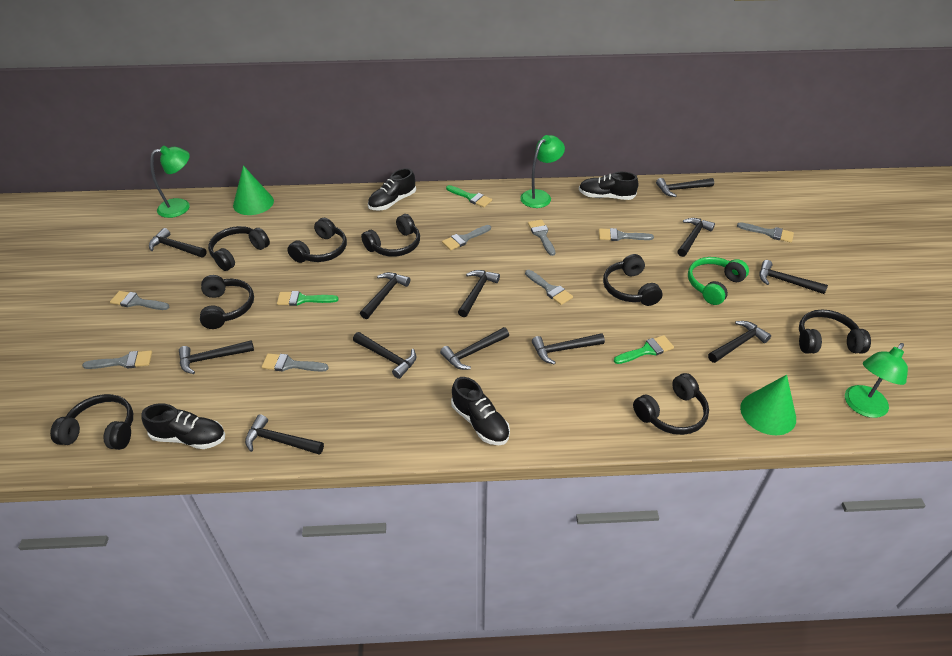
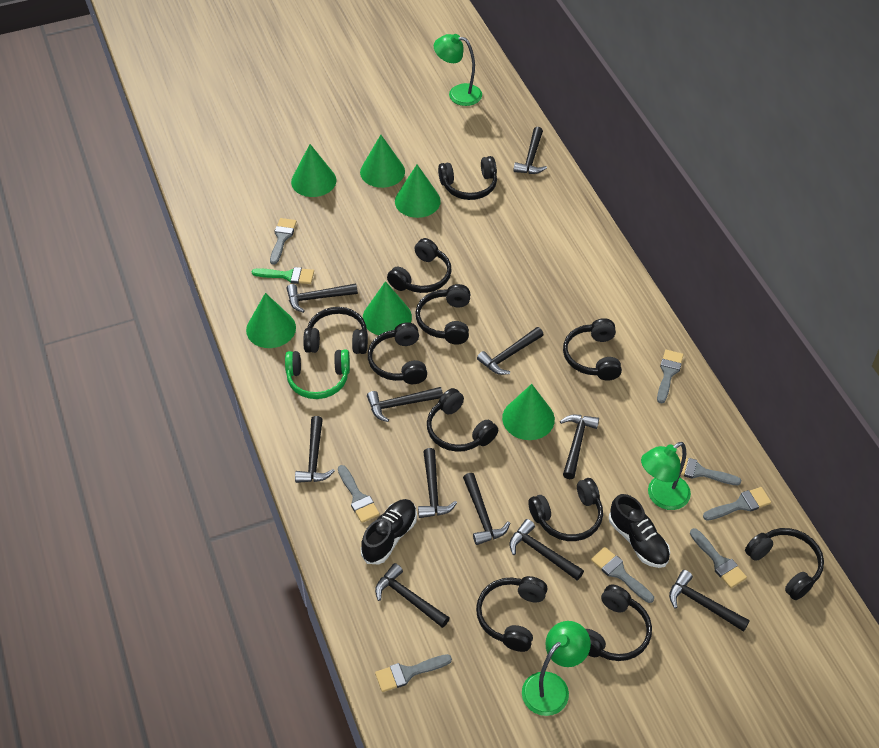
black hammer: [149,228,207,258] [179,340,254,374] [245,414,324,455] [353,332,416,379] [360,272,410,319] [440,327,509,370] [458,270,500,317] [532,333,605,365] [656,178,714,197] [677,218,715,257] [708,321,771,363] [760,260,828,294] = 12 -> [286,283,358,313] [295,416,335,483] [367,387,443,422] [375,563,450,628] [418,448,457,518] [463,473,510,545] [477,327,544,375] [509,519,584,580] [513,127,547,174] [560,415,599,479] [669,570,750,632] = 11
black headphones: [50,394,133,450] [200,275,254,329] [208,226,270,271] [287,218,347,263] [361,214,420,257] [603,254,662,306] [633,373,709,435] [799,309,871,354] = 8 -> [303,307,368,354] [368,322,427,384] [387,238,452,293] [415,284,470,345] [427,388,498,452] [438,156,497,200] [476,576,548,652] [528,478,603,541] [563,318,622,381] [586,584,652,661] [745,528,824,600] = 11
black shoe: [142,403,225,449] [368,168,416,211] [451,377,510,445] [579,172,638,200] = 4 -> [361,499,417,565] [609,494,670,568] = 2
green brush: [277,291,338,306] [446,185,492,207] [614,335,674,364] = 3 -> [252,267,314,284] = 1
green cone: [233,165,274,215] [740,375,796,435] = 2 -> [246,293,296,348] [291,144,336,197] [360,135,405,188] [363,281,412,336] [395,164,441,218] [502,384,555,440] = 6

